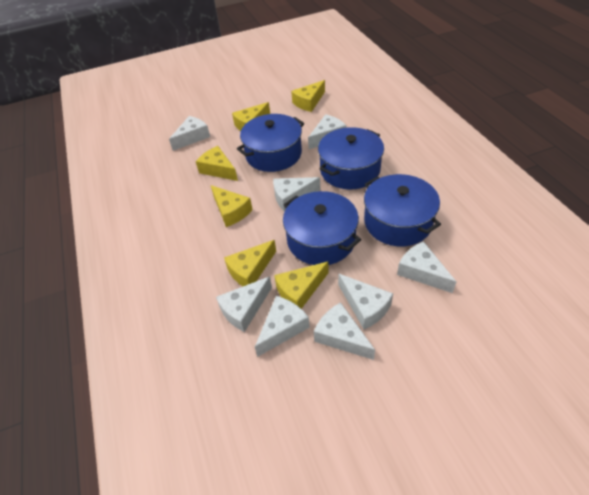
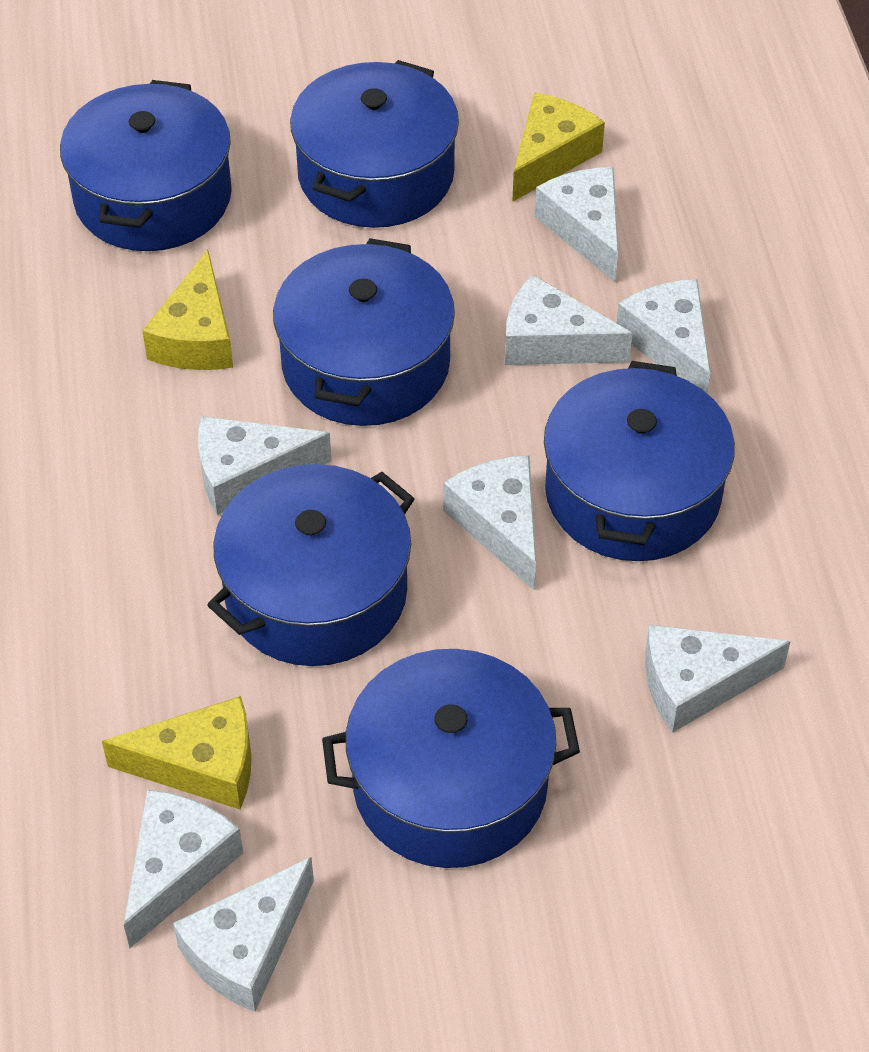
blue pot: [237,114,304,172] [283,191,361,265] [318,127,384,189] [364,174,441,246] = 4 -> [60,80,232,251] [208,464,415,666] [273,238,455,426] [290,60,459,228] [322,649,580,868] [544,361,735,561] = 6
yellow cheese: [196,146,238,181] [211,185,253,227] [224,240,276,286] [232,102,270,131] [274,262,329,309] [291,80,325,112] = 6 -> [102,696,252,809] [142,249,233,370] [512,93,605,202] = 3

